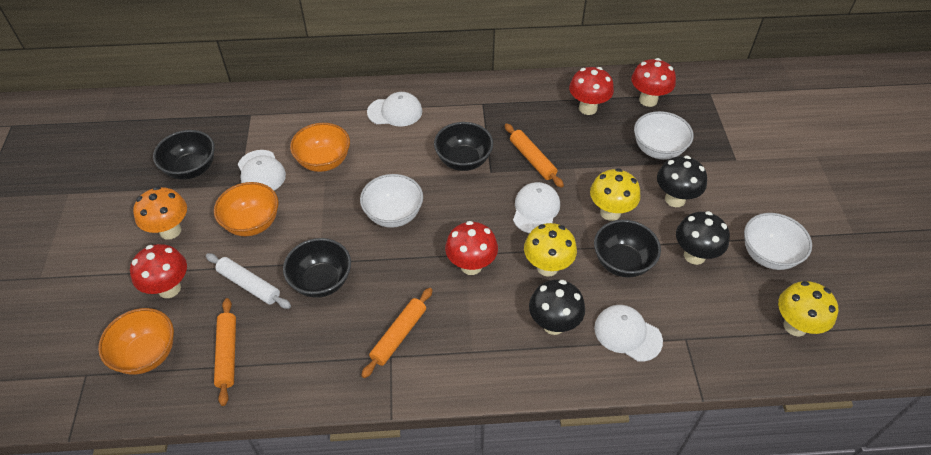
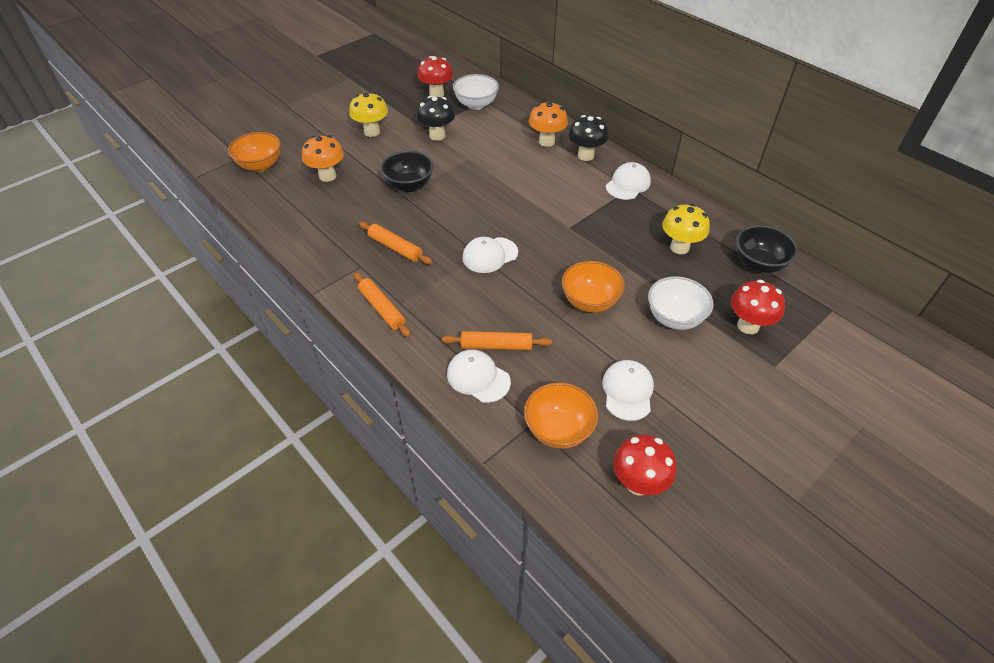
black bowl: [153,130,215,180] [283,238,351,298] [434,122,493,171] [594,220,661,277] = 4 -> [380,151,434,192] [736,225,798,273] = 2
black mushroom: [529,280,585,335] [657,156,707,207] [676,211,730,265] = 3 -> [416,96,455,141] [568,115,608,161] = 2
orange mushroom: [133,186,187,240] = 1 -> [302,135,344,182] [529,101,568,147] = 2
red mushroom: [130,244,187,298] [445,221,498,275] [569,67,614,115] [631,58,676,107] = 4 -> [417,56,453,97] [613,435,677,496] [731,280,785,334] = 3
white bowl: [360,174,423,228] [634,111,694,159] [744,213,812,270] = 3 -> [453,74,499,110] [648,276,713,330] = 2
white rolling pin: [206,253,291,309] = 1 -> none = 0
yellow mushroom: [524,223,577,277] [590,168,640,221] [778,281,838,337] = 3 -> [349,92,388,137] [662,204,710,254] = 2

